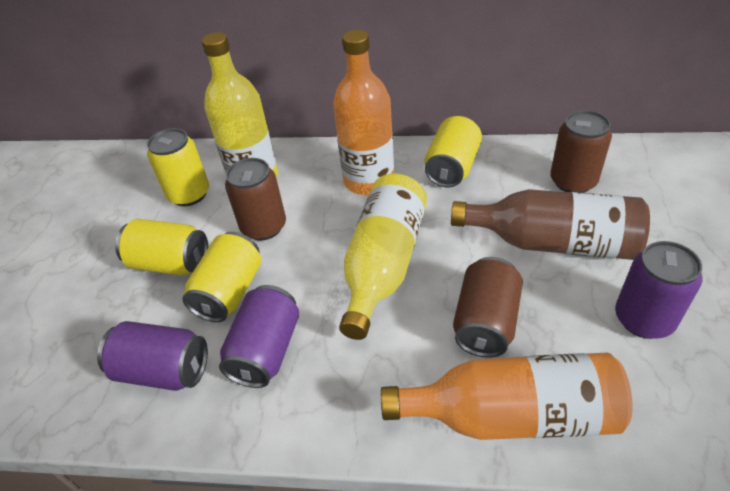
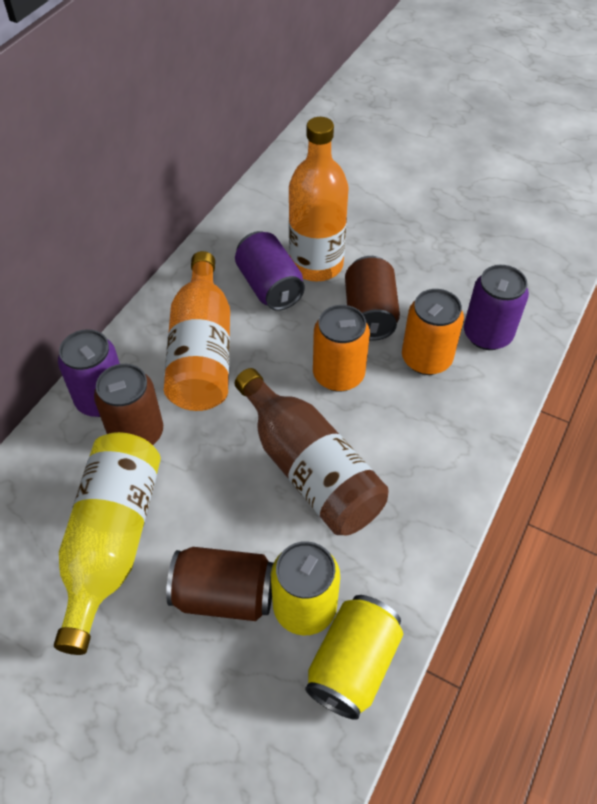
orange can: none = 0 -> [313,305,370,392] [402,289,464,375] = 2
yellow bottle: [201,32,278,178] [339,174,427,340] = 2 -> [54,432,161,655] = 1
yellow can: [115,219,208,276] [147,128,209,206] [182,232,261,322] [425,116,482,187] = 4 -> [271,541,340,635] [305,595,403,720] = 2

